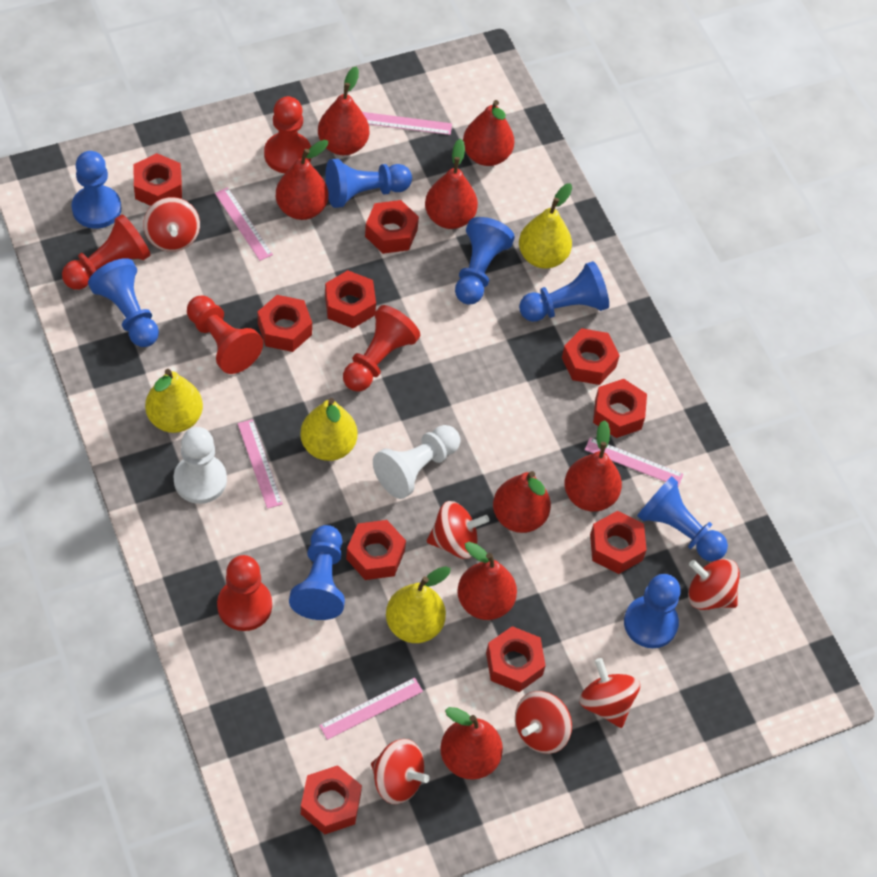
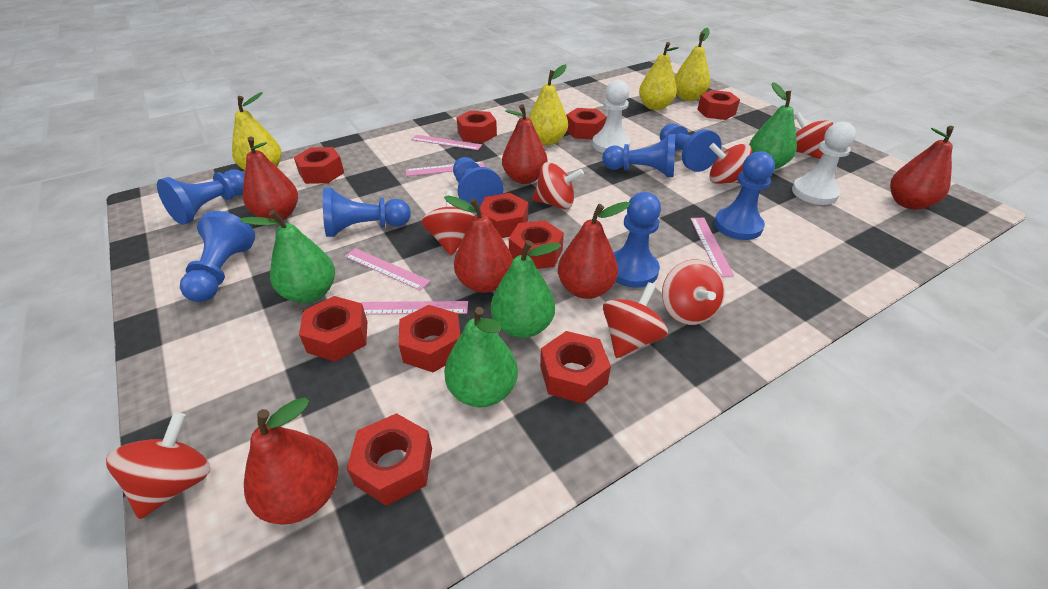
green pear: none = 0 -> [240,209,335,303] [444,307,518,407] [491,240,561,338] [749,82,797,169] = 4
red pawn: [62,214,150,290] [187,296,263,374] [217,555,272,631] [264,96,311,173] [343,305,420,392] = 5 -> none = 0
red pear: [276,140,328,220] [318,67,369,155] [425,139,478,229] [440,707,503,780] [457,542,517,620] [463,100,514,166] [493,471,551,533] [564,420,622,512] = 8 -> [243,137,298,221] [244,397,339,525] [444,195,513,293] [502,104,548,184] [558,202,631,299] [890,126,954,210] = 6
red spinning top: [143,197,200,252] [371,739,430,804] [427,501,489,559] [515,691,572,754] [579,658,640,728] [688,559,740,610] = 6 -> [106,412,210,519] [422,190,475,256] [532,162,584,209] [603,282,668,358] [662,260,725,325] [709,143,752,184] [794,112,833,159] = 7

